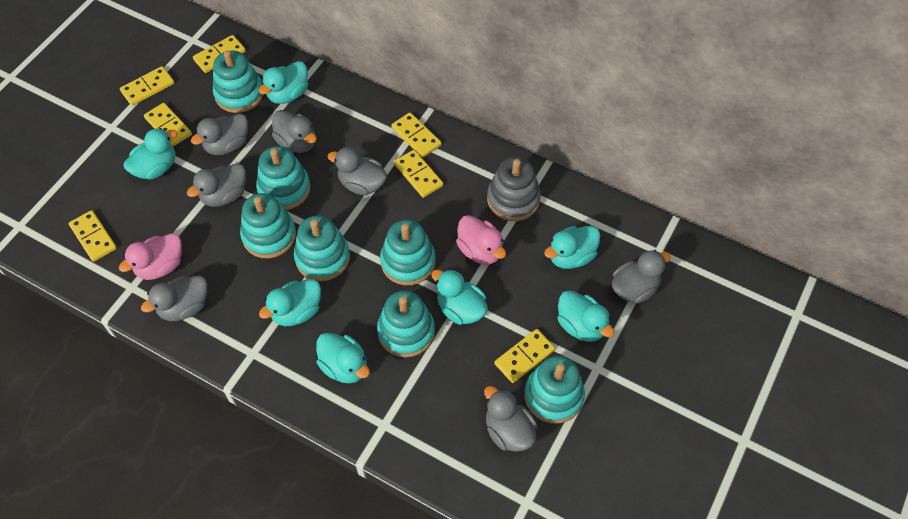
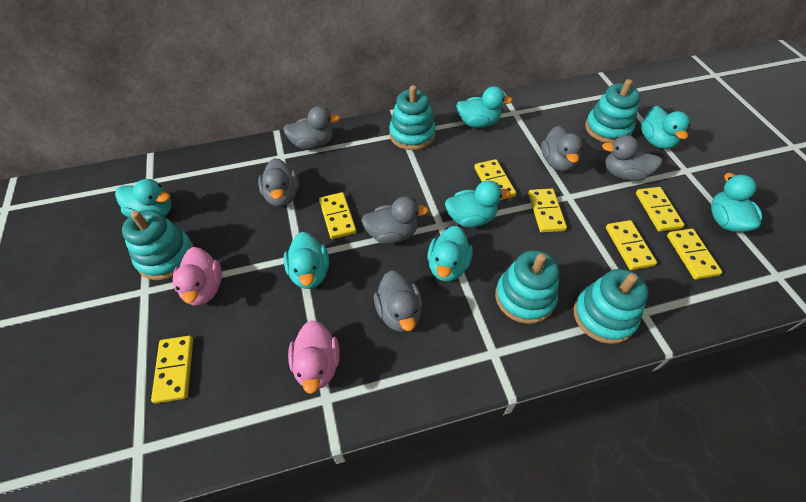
grey duck: [141,276,208,321] [187,163,246,207] [191,114,248,155] [272,110,317,153] [328,147,387,195] [484,386,537,452] [612,250,671,303] = 7 -> [258,158,299,206] [283,106,340,150] [361,196,429,244] [374,270,423,332] [541,126,583,171] [602,135,663,181] = 6
grey stacking toy: [487,157,541,221] = 1 -> none = 0
turquoise stacking toy: [213,50,264,113] [240,193,296,258] [256,146,311,210] [294,215,350,281] [377,290,435,357] [380,220,436,285] [524,356,585,424] = 7 -> [122,210,194,280] [389,85,436,150] [495,250,559,324] [574,269,648,344] [585,79,640,143] = 5

